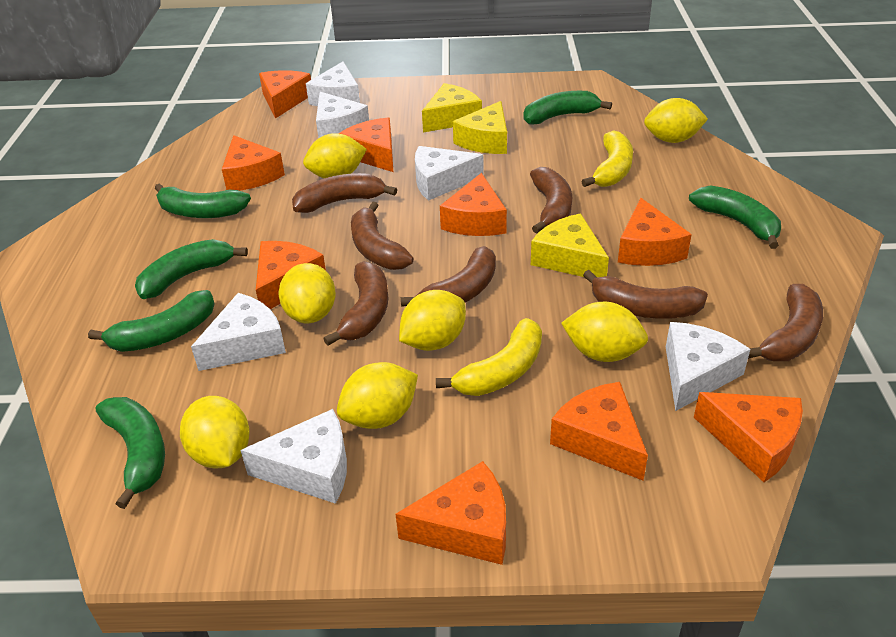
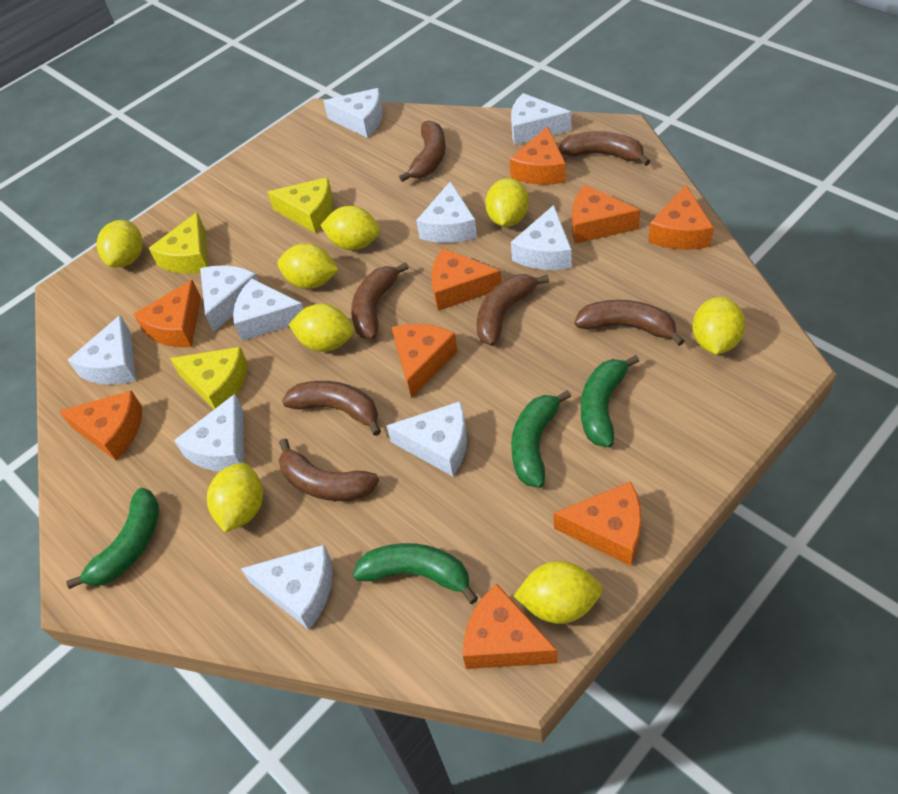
green banana: [88,290,215,352] [96,397,165,509] [135,239,248,299] [155,183,251,218] [523,91,612,124] [689,185,781,249] = 6 -> [66,488,159,589] [353,543,478,604] [511,390,571,488] [581,355,639,447] = 4
white cheese: [191,293,286,371] [240,409,347,504] [306,61,360,106] [316,92,369,138] [415,146,484,201] [666,322,751,411] = 6 -> [68,315,136,385] [174,394,244,472] [200,265,258,332] [233,278,304,341] [241,545,332,630] [323,88,383,138] [386,401,467,476] [416,181,477,243] [511,93,571,145] [511,205,572,270] = 10
yellow banana: [436,318,542,396] [581,130,633,187] = 2 -> none = 0
yellow lemon: [180,396,250,469] [279,263,336,323] [303,133,367,178] [337,362,418,429] [399,290,466,351] [561,302,648,362] [644,98,708,143] = 7 -> [97,220,143,267] [207,463,263,532] [277,243,339,289] [288,304,354,352] [320,206,380,250] [485,178,529,227] [514,561,602,624] [692,297,746,354] = 8

